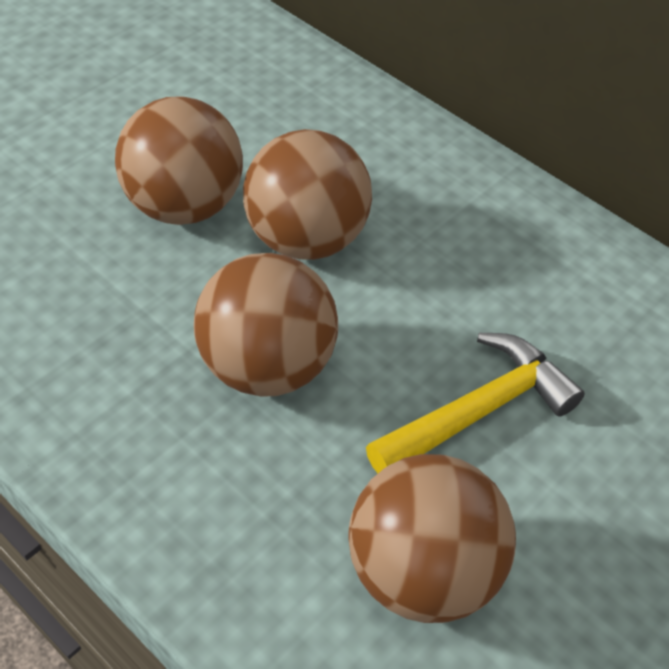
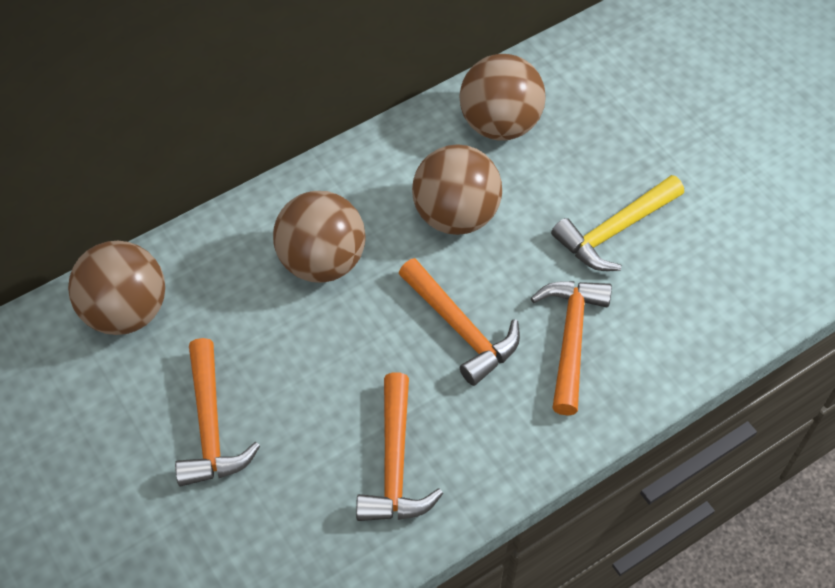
orange hammer: none = 0 -> [175,338,260,486] [356,373,443,521] [399,258,520,386] [531,281,612,416] = 4

